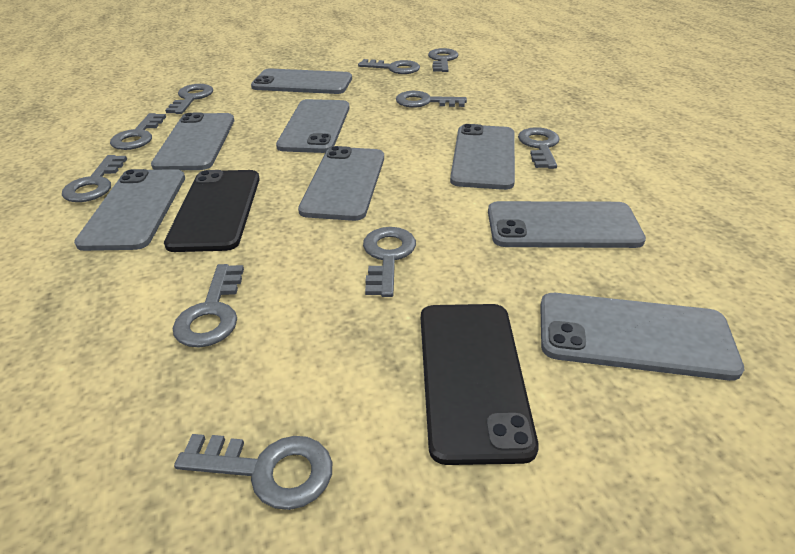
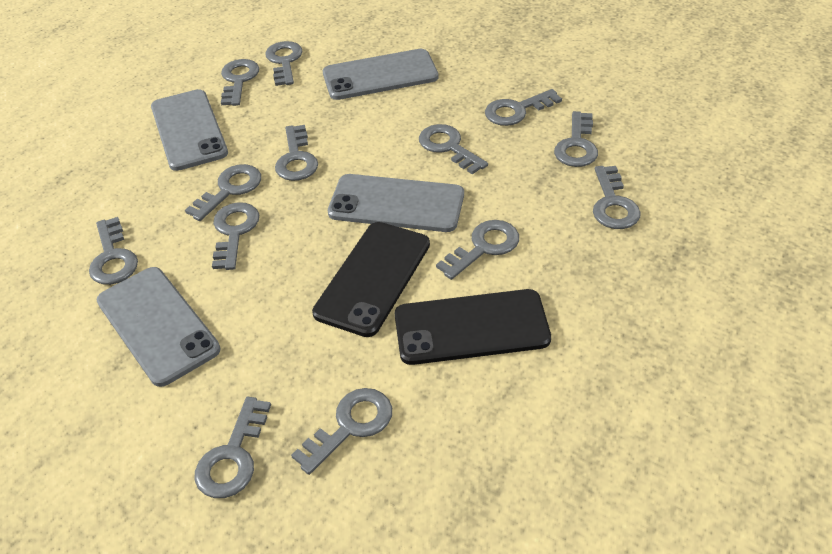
grey key: [62,155,127,202] [110,113,166,150] [165,84,213,114] [173,264,244,348] [174,434,332,510] [358,59,420,74] [363,227,416,297] [396,91,467,108] [428,48,458,72] [518,127,560,169] = 10 -> [89,217,138,285] [185,164,261,221] [195,397,271,498] [212,202,260,270] [221,59,259,106] [265,41,303,86] [275,125,318,181] [291,388,392,475] [419,124,488,174] [436,220,519,280] [485,89,562,126] [554,111,598,167] [593,166,641,229] = 13
grey phone: [74,169,185,251] [151,113,234,170] [251,69,352,94] [276,99,350,153] [298,146,384,221] [450,124,515,190] [488,201,646,248] [540,293,744,381] = 8 -> [97,267,220,387] [151,89,228,171] [323,49,439,100] [328,174,464,232] = 4

